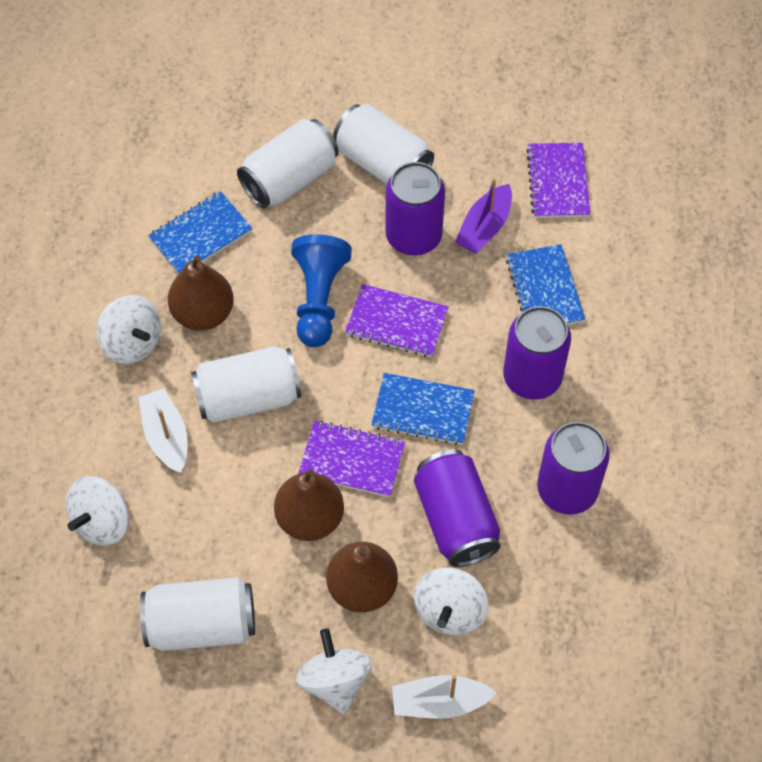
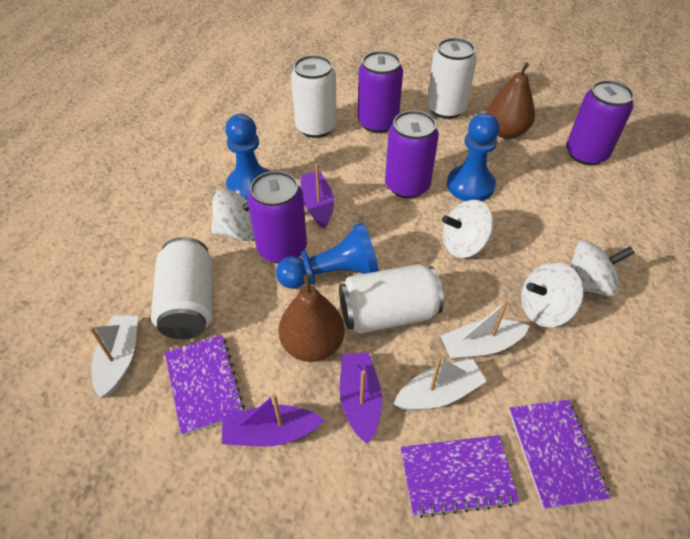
blue notebook: [148,191,253,274] [371,373,475,445] [506,244,585,325] = 3 -> none = 0
blue pawn: [291,234,352,347] = 1 -> [225,114,270,200] [276,222,379,289] [447,113,500,201] = 3
brown pear: [168,255,234,331] [274,469,344,541] [326,542,398,612] = 3 -> [278,274,345,362] [486,63,535,139] = 2
purple boat: [455,178,512,254] = 1 -> [222,393,324,447] [301,164,334,229] [340,352,382,444] = 3
white boat: [138,388,188,473] [392,675,496,719] = 2 -> [89,315,138,398] [394,356,487,411] [441,300,530,360] = 3

